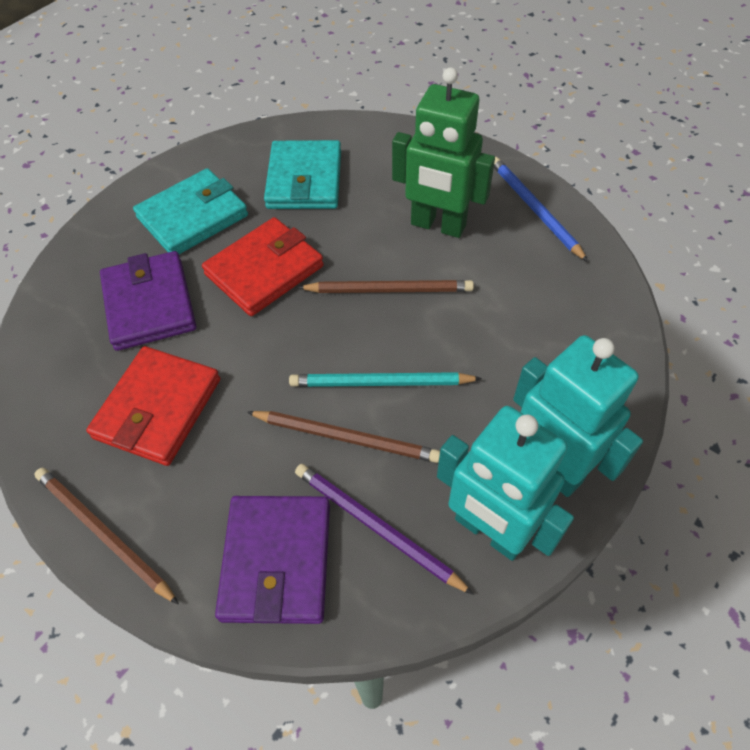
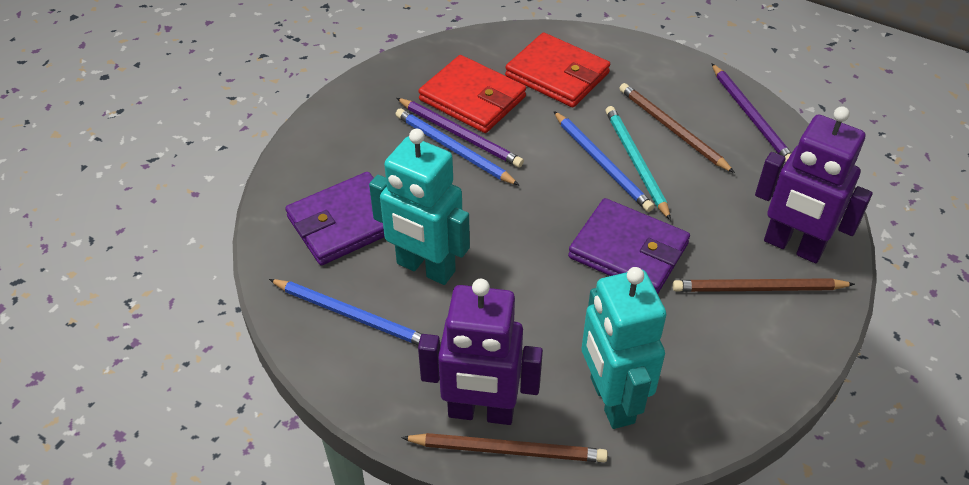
blue pencil: [494,157,588,262] = 1 -> [269,279,422,345] [395,108,519,185] [554,111,654,212] = 3
green robot: [392,67,495,238] = 1 -> none = 0
purple pencil: [295,464,474,595] = 1 -> [397,98,524,168] [711,63,792,162] = 2
purple robot: none = 0 -> [418,279,543,425] [755,106,873,263] = 2
turquoise wallet: [133,168,248,254] [264,140,341,209] = 2 -> none = 0

